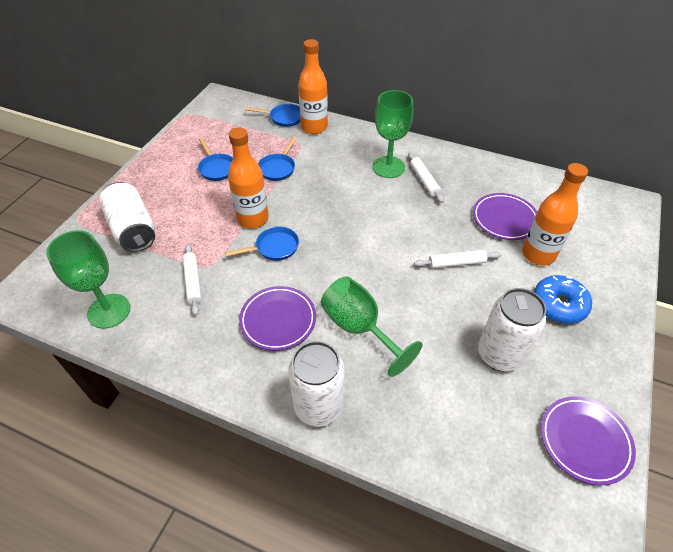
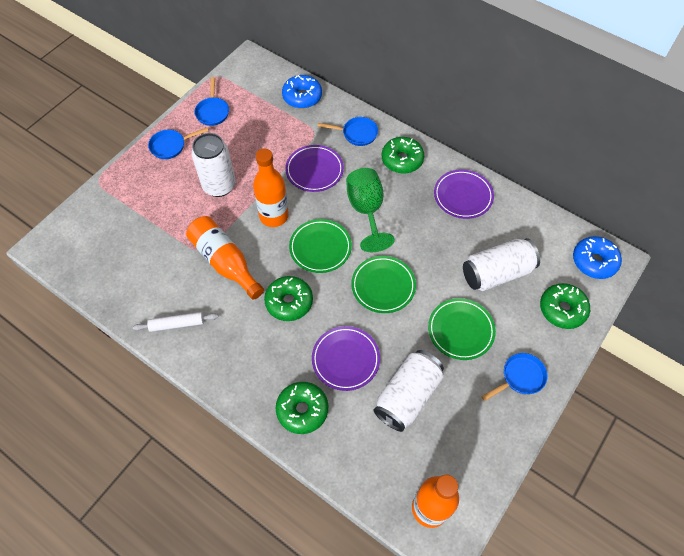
blue donut: [534,275,592,324] = 1 -> [282,75,322,108] [573,236,622,279] = 2
green donut: none = 0 -> [264,276,313,321] [276,382,328,434] [382,137,424,173] [540,283,590,329] = 4
green goblet: [46,230,130,329] [321,276,422,377] [373,90,413,178] = 3 -> [346,168,395,252] = 1
green plate: none = 0 -> [289,219,352,273] [351,256,416,313] [428,298,496,360] = 3
white rolling pin: [182,244,201,316] [408,152,444,203] [414,250,502,269] = 3 -> [133,312,218,332] = 1

